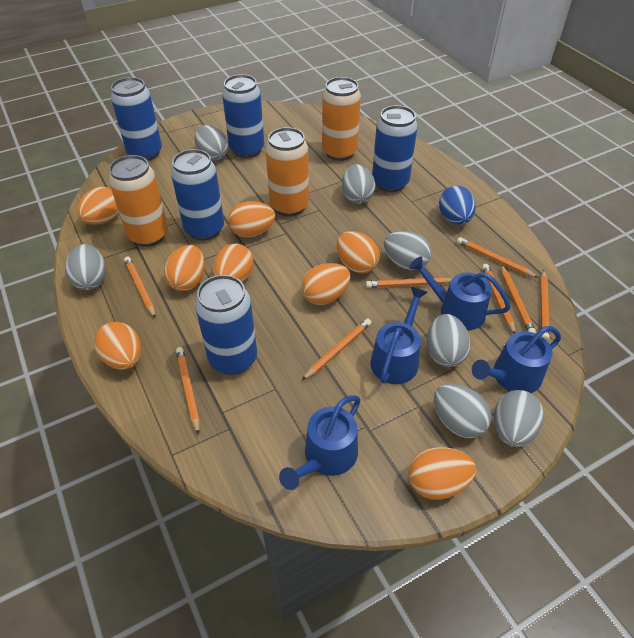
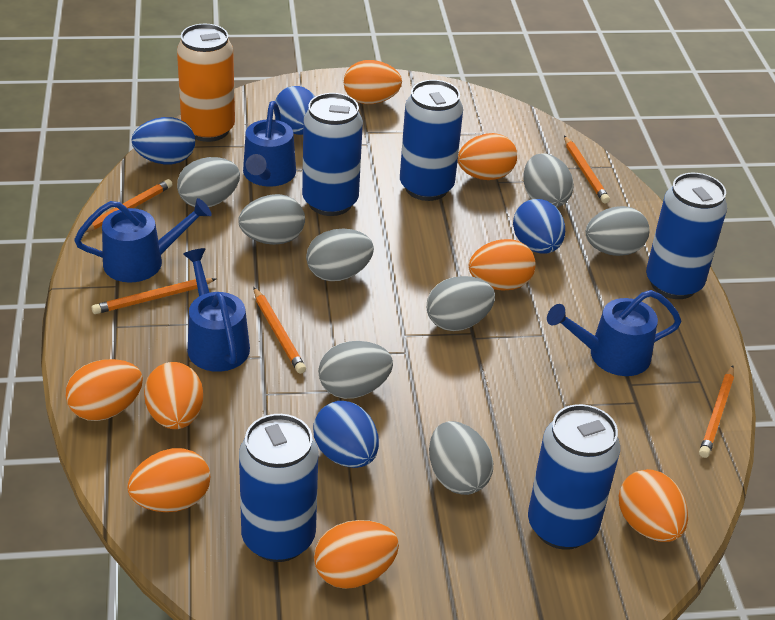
blue egg: [439,186,476,224] = 1 -> [131,117,195,164] [274,86,315,135] [313,401,379,468] [513,199,565,254] = 4
grey egg: [65,244,106,290] [195,125,228,161] [342,164,375,204] [384,231,431,270] [427,314,471,367] [434,384,492,438] [494,390,544,447] = 7 -> [177,157,240,207] [238,194,305,245] [306,229,374,281] [318,341,393,399] [427,276,495,331] [429,421,493,495] [523,153,574,208] [585,206,649,256] = 8
orange can: [109,155,168,247] [266,127,309,216] [322,77,361,161] = 3 -> [177,24,235,142] = 1
orange pencil: [124,257,156,318] [176,347,200,435] [302,319,371,380] [366,277,452,288] [457,237,539,278] [482,264,516,333] [501,265,536,334] [540,269,550,340] = 8 -> [85,179,173,233] [92,278,217,314] [253,287,306,374] [564,136,610,203] [699,365,734,458] = 5

